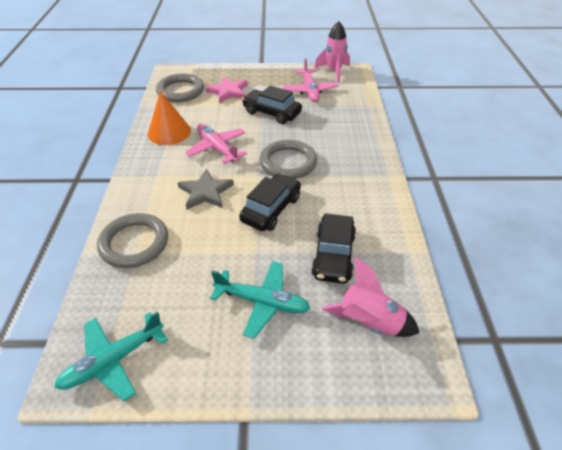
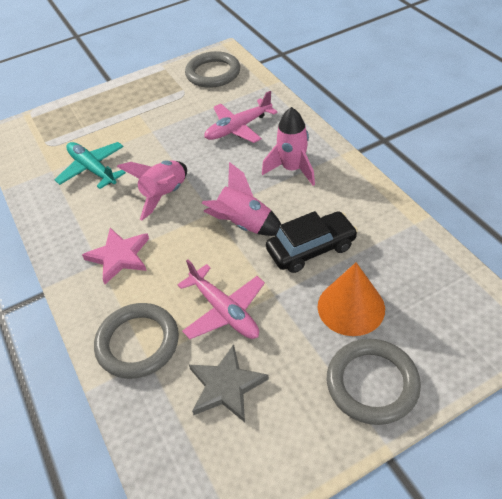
black car: [239,173,301,231] [242,85,302,124] [311,213,356,284] = 3 -> [266,211,358,273] = 1
pink rocket: [314,21,350,82] [322,257,420,337] = 2 -> [117,160,187,220] [201,162,281,236] [262,107,315,186] = 3
turquoise plane: [55,312,168,401] [210,261,310,339] = 2 -> [54,142,126,189] = 1

